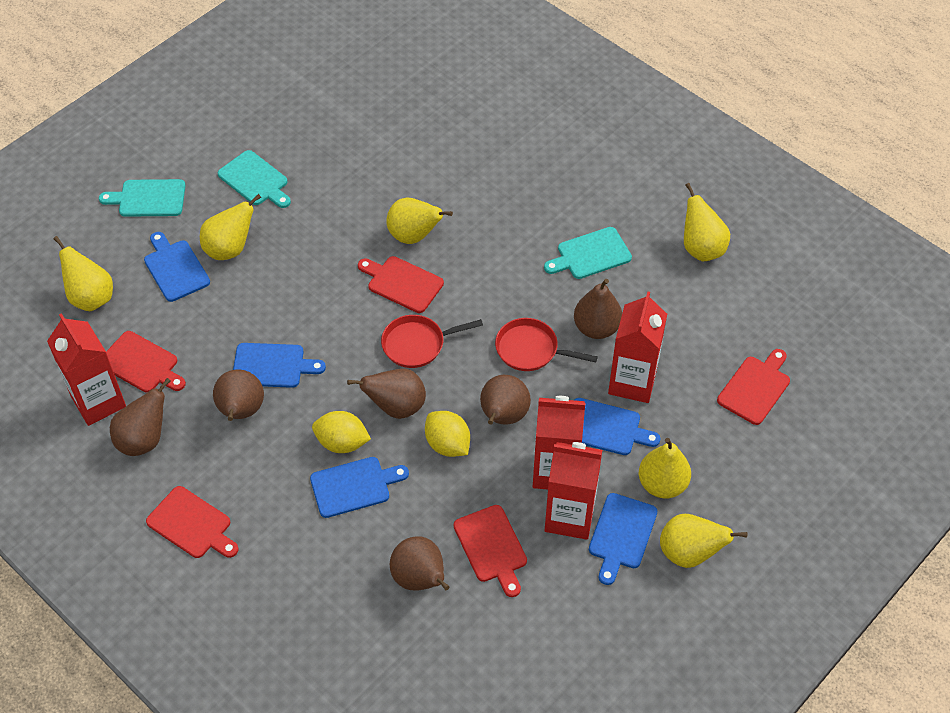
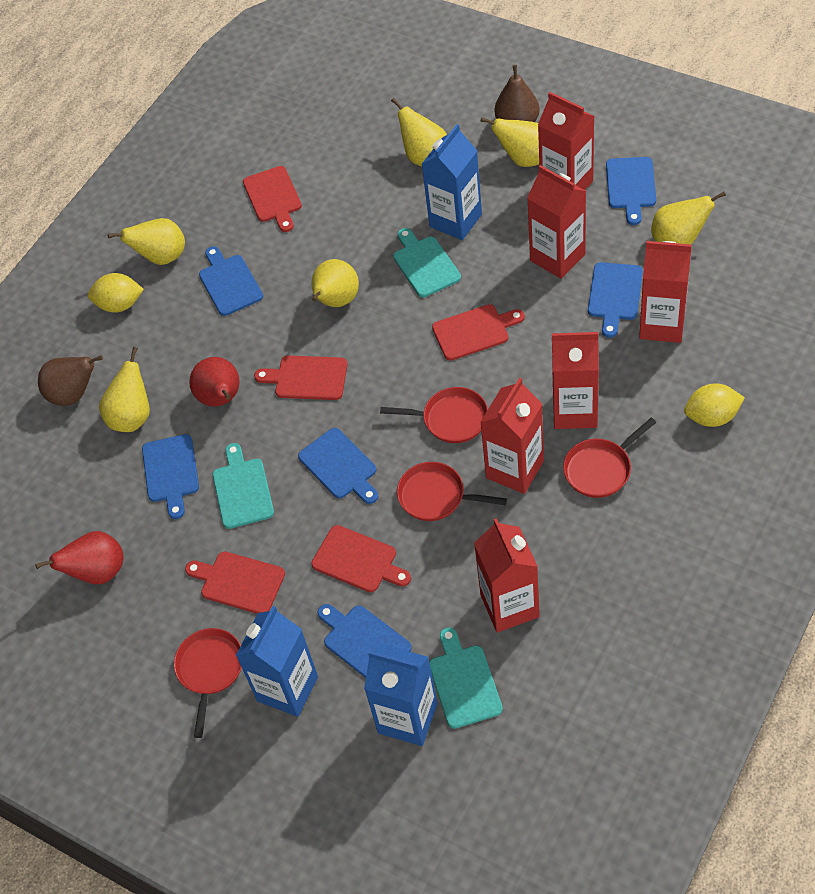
blue carton: none = 0 -> [236,606,318,717] [364,644,438,746] [422,124,482,240] = 3
blue cutting board: [144,232,210,302] [233,343,326,388] [310,457,409,518] [575,398,660,455] [589,493,657,585] = 5 -> [142,434,199,519] [199,246,263,316] [298,428,378,504] [317,604,412,678] [588,262,643,338] [606,157,656,225] = 6
brown pear: [110,378,171,456] [213,369,264,421] [347,369,426,419] [390,536,449,591] [480,375,531,425] [574,279,622,339] = 6 -> [38,355,103,406] [495,65,540,122] = 2
red carton: [47,313,126,426] [533,396,585,490] [545,442,602,540] [608,291,667,403] = 4 -> [474,518,540,632] [480,377,544,494] [527,165,586,279] [538,92,594,190] [552,332,599,429] [639,241,692,343] = 6
red pan: [381,315,483,368] [495,318,598,371] = 2 -> [174,628,242,738] [380,387,488,443] [397,462,507,521] [563,418,656,498] = 4
red pear: none = 0 -> [35,531,123,584] [189,357,240,407] = 2

